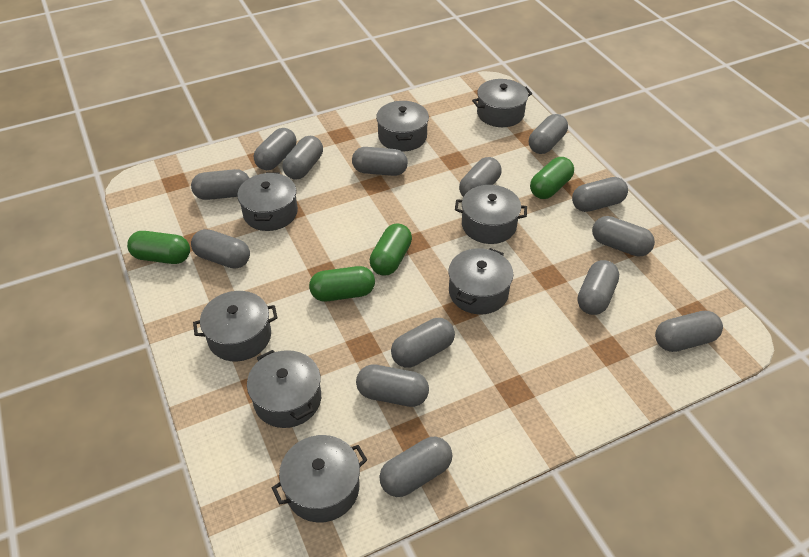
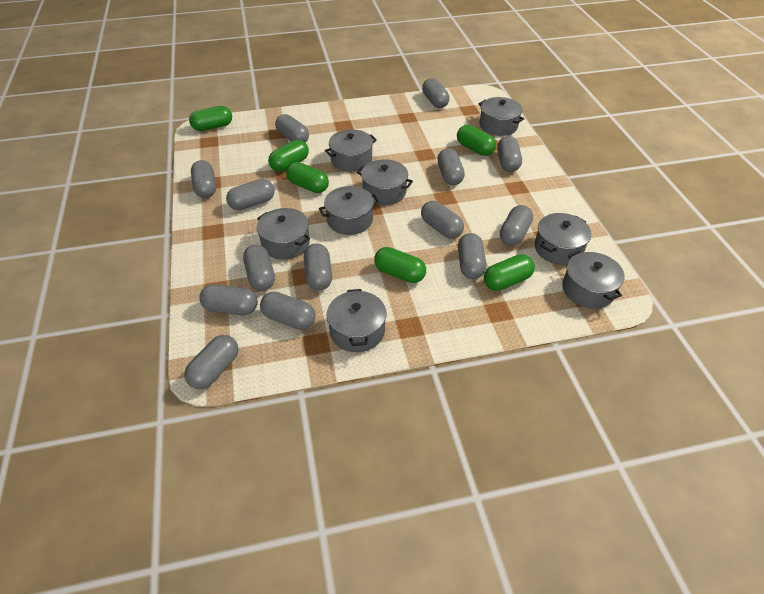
green capsule: [127,231,190,264] [309,266,375,301] [370,223,412,275] [530,157,574,199] = 4 -> [189,106,232,131] [268,140,309,172] [286,162,329,193] [374,247,426,283] [457,125,496,156] [484,254,535,291] = 6

